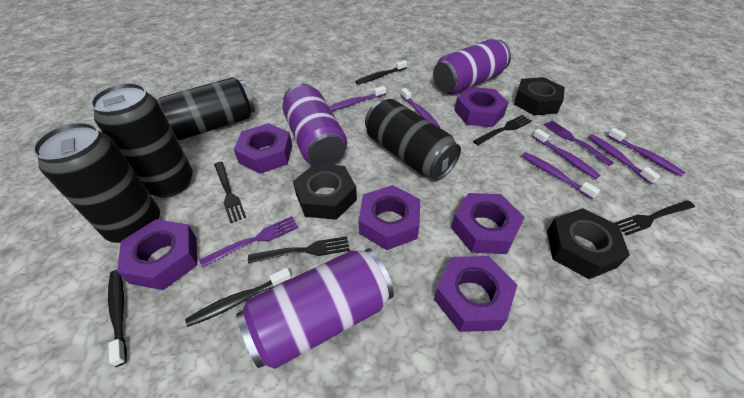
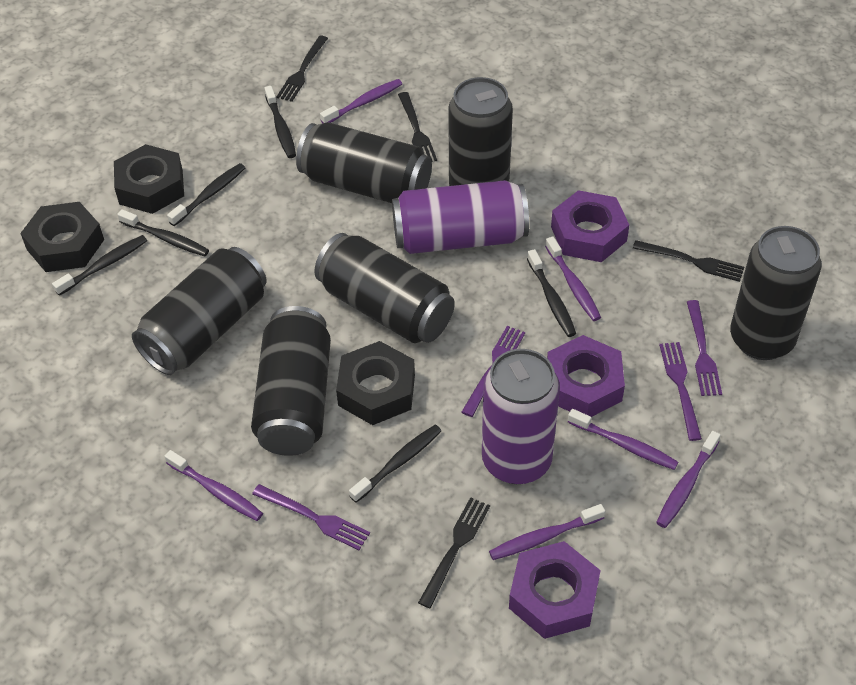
black can: [32,122,160,243] [90,83,193,198] [157,77,255,140] [365,99,461,180] = 4 -> [132,247,267,375] [251,306,331,456] [296,122,432,203] [314,233,455,343] [448,77,513,186] [730,226,822,360] = 6
black toothbrush: [108,270,127,367] [185,268,291,327] [355,60,407,84] = 3 -> [52,235,147,296] [117,209,209,256] [167,163,245,226] [264,86,296,158] [349,425,441,503] [527,249,576,337] = 6
purple can: [236,248,394,369] [282,84,347,165] [433,39,511,95] = 3 -> [392,180,529,254] [482,349,560,484] = 2
purple fork: [199,216,298,267] [544,120,614,166] = 2 -> [252,484,370,550] [461,326,525,417] [659,342,702,441] [687,300,722,396] = 4
purple nut: [117,219,197,290] [234,123,292,174] [358,185,420,250] [434,256,517,332] [451,193,525,254] [454,87,509,127] = 6 -> [509,541,601,639] [547,335,625,417] [551,190,629,262] = 3

